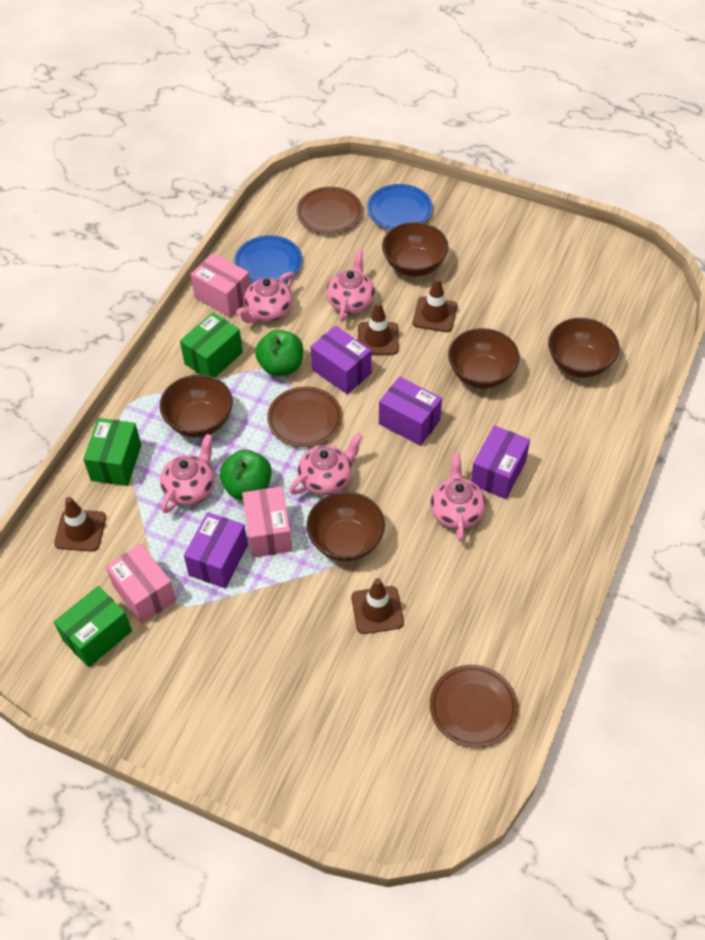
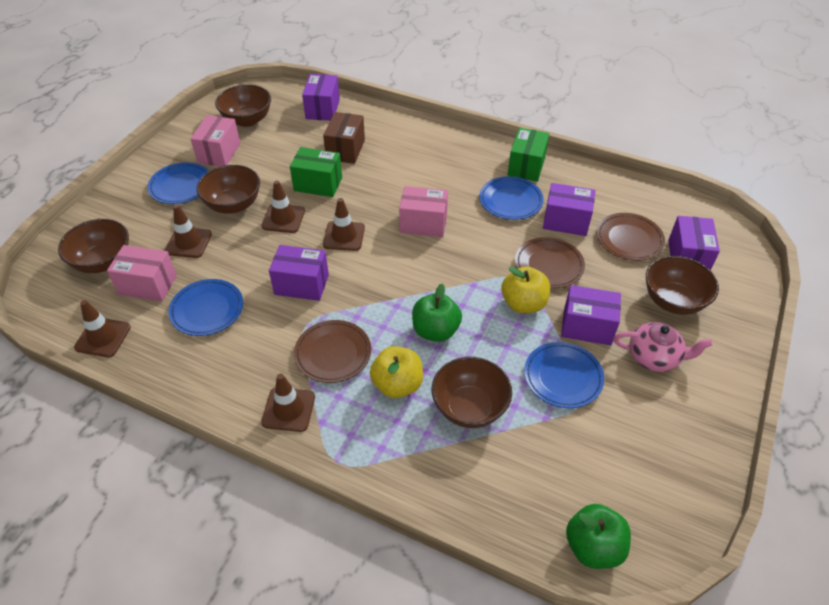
blue plate: [234,235,302,283] [367,184,433,230] = 2 -> [148,163,208,204] [168,279,243,336] [480,176,544,220] [524,342,604,408] = 4
brown box: none = 0 -> [323,112,365,164] = 1
brown traffic cone: [54,497,106,551] [351,578,404,634] [358,302,399,355] [413,277,458,332] = 4 -> [74,300,131,357] [165,205,212,258] [261,374,315,432] [262,181,305,233] [323,198,365,251] = 5
green box: [54,586,132,667] [83,418,141,486] [180,312,243,377] = 3 -> [290,147,342,197] [508,128,549,182] = 2
pink teapot: [160,434,214,513] [236,272,295,323] [289,433,363,495] [326,250,375,322] [430,453,486,542] = 5 -> [614,322,712,372] = 1
purple box: [184,512,248,588] [311,326,372,394] [379,376,442,446] [471,425,530,499] = 4 -> [269,245,329,301] [302,74,340,121] [543,183,595,236] [561,285,621,345] [668,216,720,271] = 5
yellow apple: none = 0 -> [370,346,423,398] [502,266,550,313] = 2

